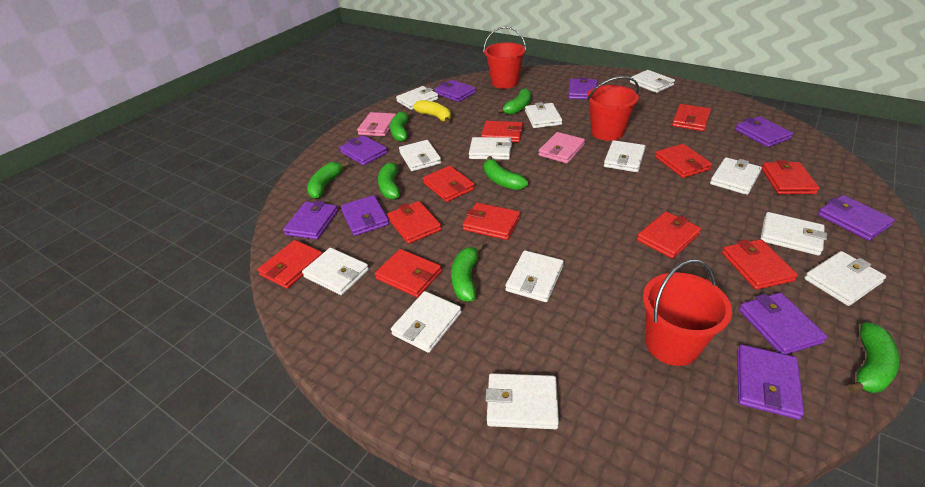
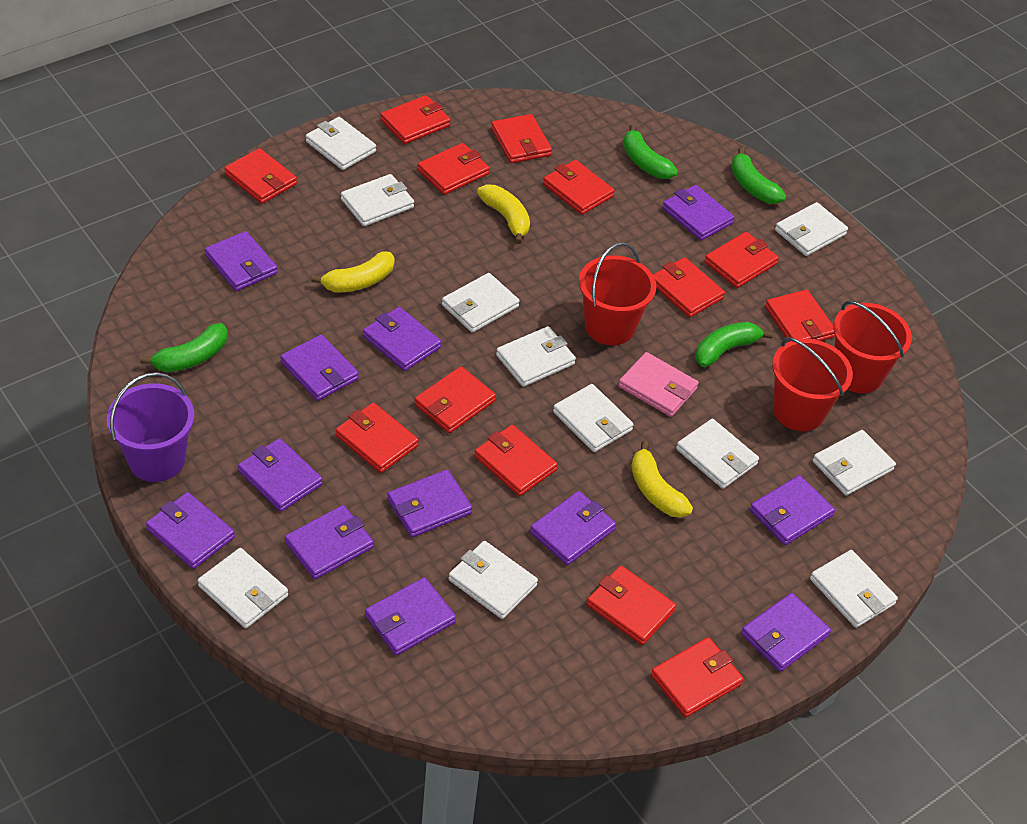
green banana: [307,161,348,199] [378,160,401,200] [390,111,412,142] [451,244,484,302] [484,156,528,190] [497,88,531,115] [848,322,900,393] = 7 -> [140,323,228,372] [623,124,678,179] [696,322,773,367] [731,147,786,204] = 4
pink wallet: [357,112,396,136] [538,132,585,163] = 2 -> [618,352,699,417] = 1
purple bucket: none = 0 -> [106,372,194,482] = 1
purple wallet: [283,201,338,239] [340,135,388,165] [341,195,389,236] [434,80,476,102] [568,77,597,99] [735,116,793,147] [737,344,804,420] [739,292,827,355] [818,195,895,241] = 9 -> [146,492,235,569] [205,231,278,291] [238,438,323,512] [280,334,359,401] [285,505,374,579] [363,307,441,371] [365,577,456,655] [387,469,473,537] [530,491,616,565] [662,185,735,241] [741,593,831,672] [750,475,835,545] = 12
red wallet: [257,240,322,289] [375,249,442,297] [387,201,442,244] [423,166,475,202] [463,203,520,240] [481,121,523,143] [637,212,701,259] [655,144,712,178] [672,104,711,131] [722,239,798,290] [762,160,819,194] = 11 -> [224,148,297,204] [336,403,419,473] [380,95,451,144] [414,366,496,433] [417,143,490,195] [474,425,558,496] [491,114,552,163] [543,160,615,215] [586,566,676,645] [651,637,744,717] [653,257,725,317] [704,232,779,288] [765,290,835,341] = 13
white wallet: [302,248,369,295] [391,291,462,353] [396,86,438,110] [399,140,441,171] [469,137,512,160] [486,373,559,429] [505,250,564,302] [525,102,562,128] [604,140,646,172] [630,70,675,93] [710,157,762,195] [760,212,827,256] [804,251,886,306] = 13 -> [198,548,288,628] [306,117,376,170] [341,174,414,226] [442,273,519,333] [449,541,538,619] [496,326,576,387] [553,384,634,452] [676,419,759,489] [775,202,848,256] [810,550,898,628] [813,430,896,496] = 11
yellow banana: [413,100,451,123] = 1 -> [311,252,395,293] [477,185,530,244] [631,441,693,518] = 3

